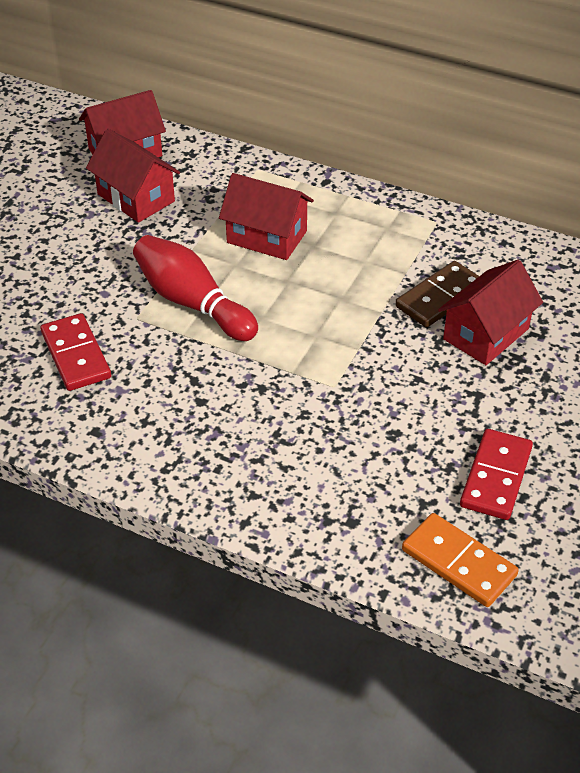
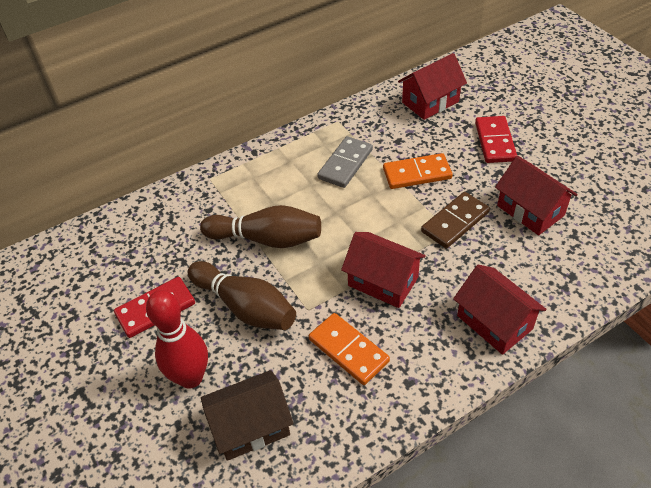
brown bowling pin: none = 0 -> [188,261,296,330] [200,205,321,248] = 2
brown house: none = 0 -> [201,370,293,461] = 1
grey domino: none = 0 -> [317,136,373,188] = 1
orange domino: [402,513,519,607] = 1 -> [309,313,390,385] [383,153,453,189] = 2

